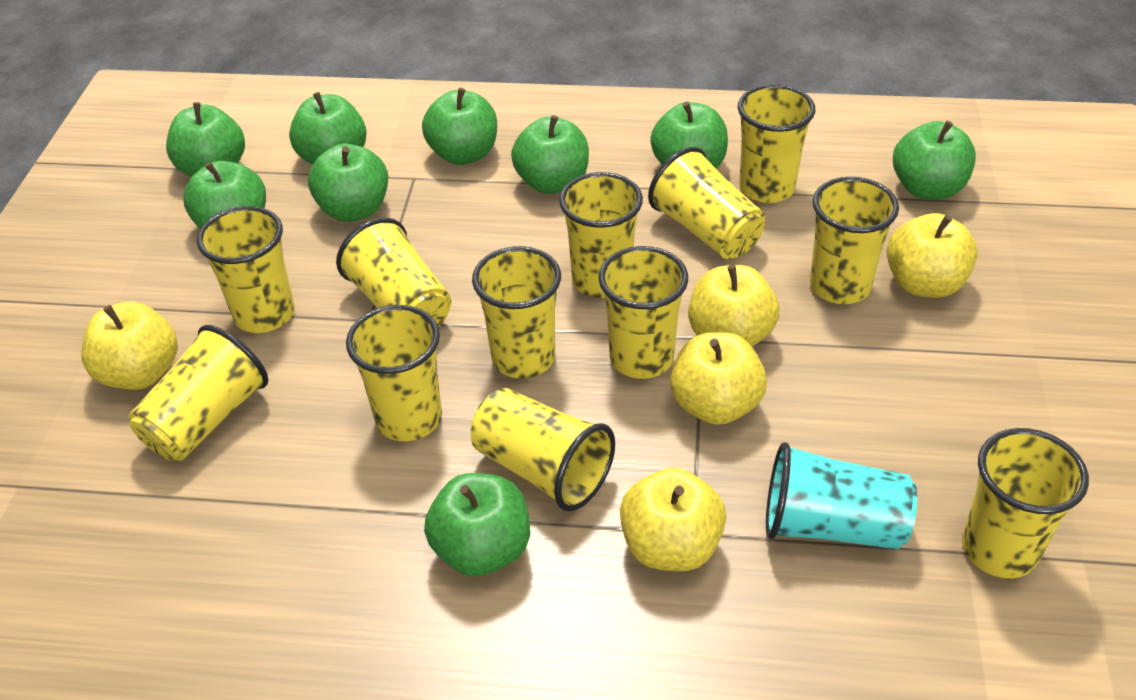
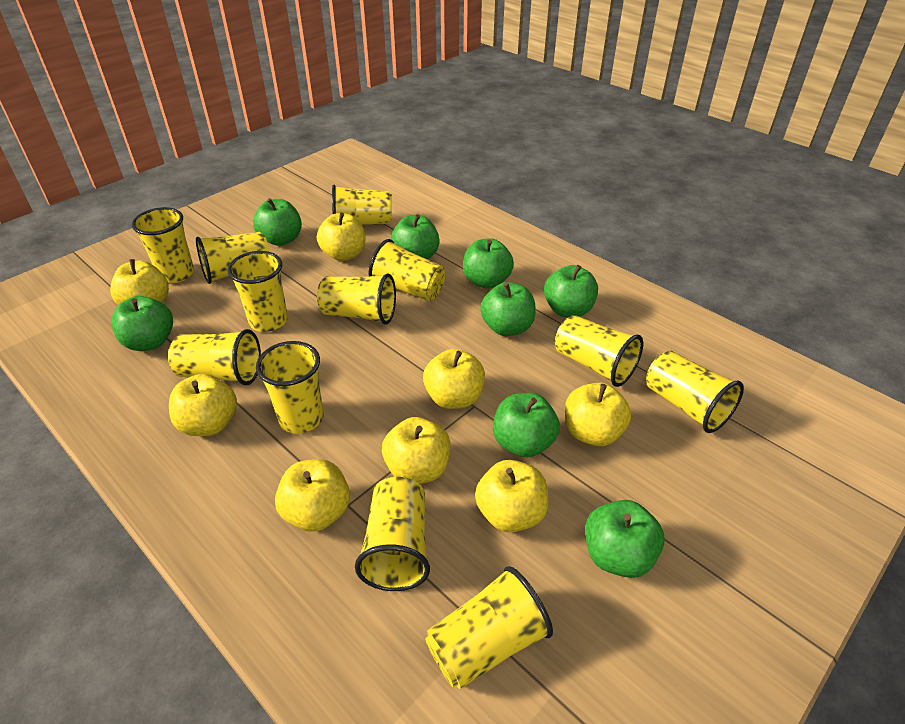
green apple: [166,102,245,177] [183,161,266,229] [289,92,366,164] [308,143,388,222] [422,88,497,165] [424,473,530,576] [511,115,589,194] [650,102,728,168] [893,121,976,200] = 9 -> [111,296,173,351] [253,198,302,246] [391,214,440,259] [463,238,514,289] [480,282,536,336] [493,393,560,457] [544,265,598,318] [585,500,665,578] = 8
turquoise cup: [766,442,917,550] = 1 -> none = 0
yellow apple: [81,302,178,390] [620,468,726,571] [670,332,767,425] [688,265,780,347] [887,213,978,298] = 5 -> [110,259,169,305] [169,374,237,436] [275,459,350,532] [317,213,365,261] [382,417,450,484] [423,349,485,409] [475,460,549,532] [565,383,631,446] = 8

